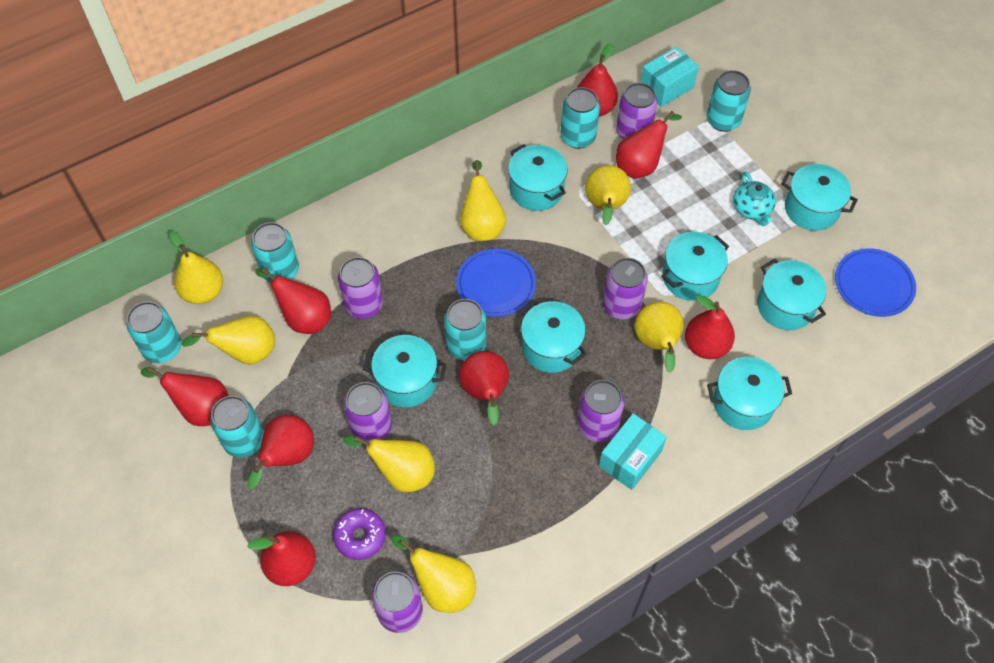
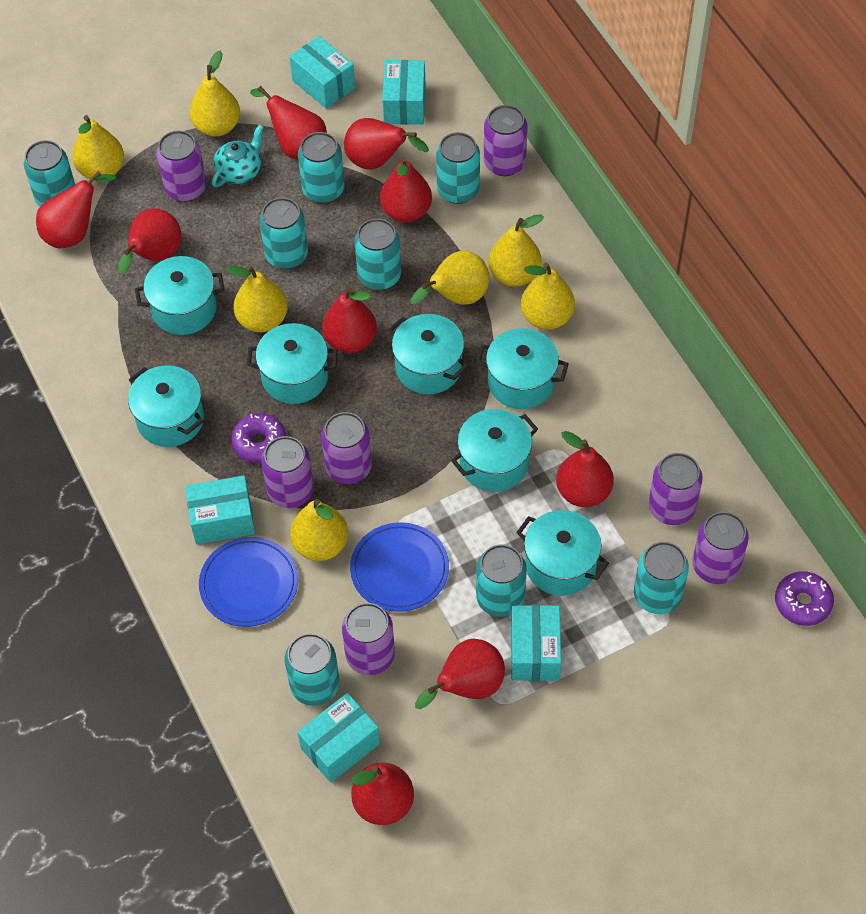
purple can: [338,257,383,319] [344,382,392,442] [371,571,423,633] [577,380,624,442] [603,258,648,319] [616,83,658,140] = 6 -> [156,131,206,202] [261,436,314,508] [321,412,372,484] [342,603,395,675] [484,105,528,176] [649,453,703,525] [692,512,749,584] = 7
purple donut: [333,508,386,560] = 1 -> [231,413,286,463] [775,571,834,626] = 2
red pear: [141,367,229,426] [247,415,314,490] [247,531,316,586] [255,268,331,334] [459,351,509,425] [577,43,618,117] [616,111,682,179] [685,295,735,359] = 8 -> [36,171,116,248] [118,208,182,274] [250,86,327,160] [322,287,377,353] [344,118,429,170] [351,763,414,825] [380,157,432,222] [415,639,505,709] [556,431,614,507] = 9
turquoise box: [599,414,667,490] [640,47,699,107] = 2 -> [185,476,255,544] [290,36,355,109] [297,693,380,783] [382,60,425,125] [511,605,561,681] = 5
turquoise can: [126,301,181,363] [210,396,264,458] [251,222,299,283] [444,299,486,361] [561,87,600,149] [706,70,751,132] = 6 -> [24,140,75,207] [259,198,308,269] [285,633,340,706] [298,132,345,203] [354,219,401,290] [436,132,480,204] [476,544,527,617] [634,542,689,614] = 8

